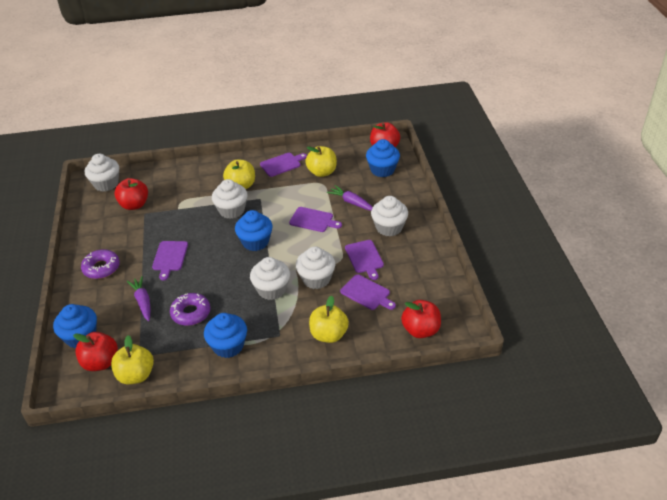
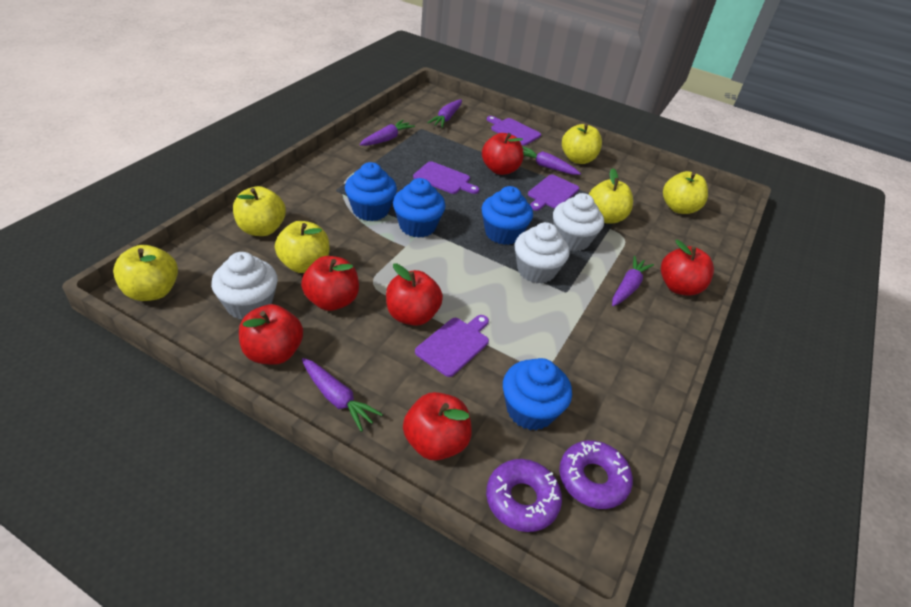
purple carrot: [127,276,150,321] [327,185,373,211] = 2 -> [302,358,383,432] [359,120,415,146] [427,100,462,128] [522,146,581,175] [612,256,654,306] = 5
purple cutting board: [152,241,188,280] [260,153,307,177] [289,207,342,232] [340,274,396,310] [345,240,384,280] = 5 -> [413,161,479,194] [415,315,489,377] [487,116,541,145] [528,174,579,211] = 4
red apple: [73,332,118,371] [114,178,148,210] [370,122,400,147] [401,300,441,338] = 4 -> [239,304,303,365] [301,256,359,311] [386,263,443,326] [403,392,472,461] [482,133,524,175] [661,240,714,296] = 6
white cupcake: [85,154,119,192] [212,179,248,219] [250,257,290,300] [296,246,335,289] [371,196,408,237] = 5 -> [211,252,278,320] [515,222,570,284] [553,193,604,251] = 3
yellow apple: [111,335,154,384] [223,159,255,189] [305,146,337,177] [309,296,349,343] = 4 -> [113,245,178,301] [233,186,286,236] [275,221,329,273] [562,124,602,164] [589,168,633,224] [663,171,708,214] = 6

